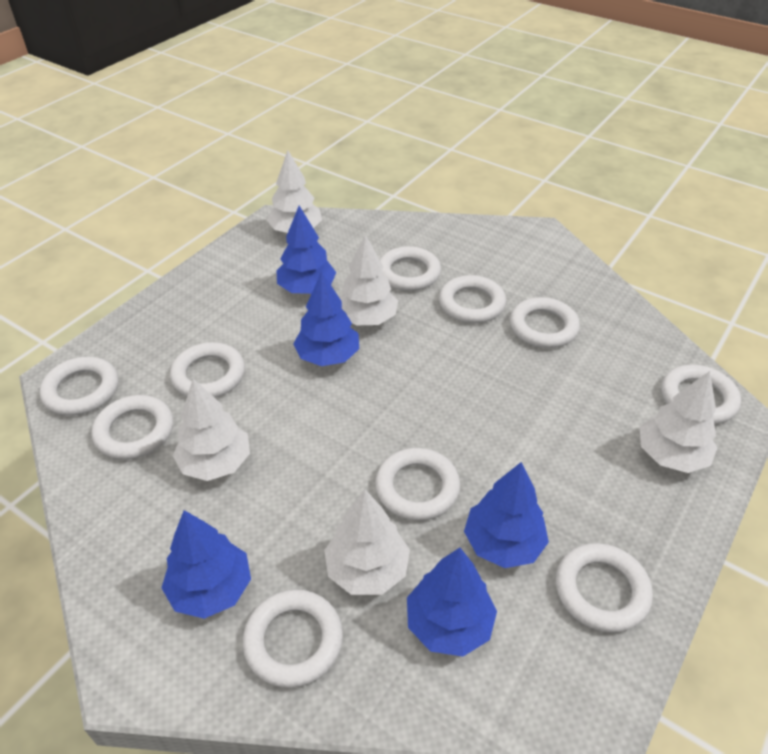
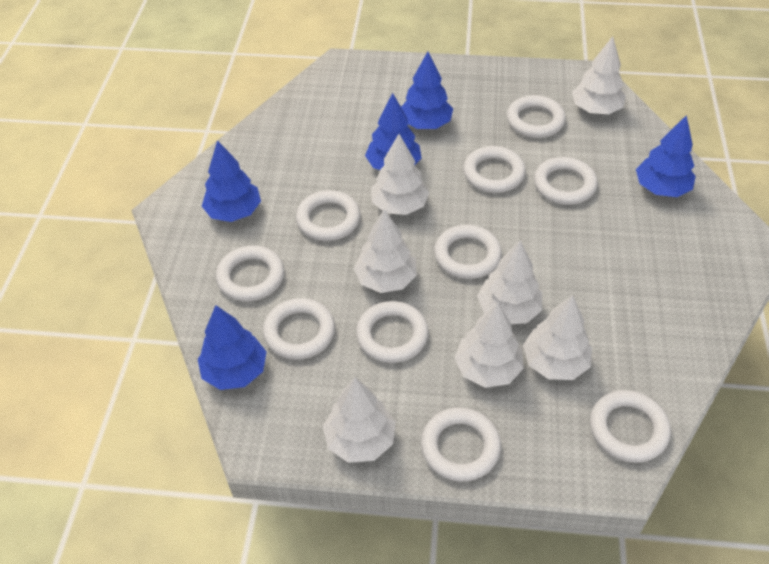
white tree: [173,379,250,481] [267,150,322,233] [324,490,410,595] [339,234,398,325] [640,371,718,473] = 5 -> [323,378,396,463] [354,209,417,293] [371,134,429,215] [454,302,524,388] [477,241,542,324] [523,295,592,380] [572,36,626,114] = 7

